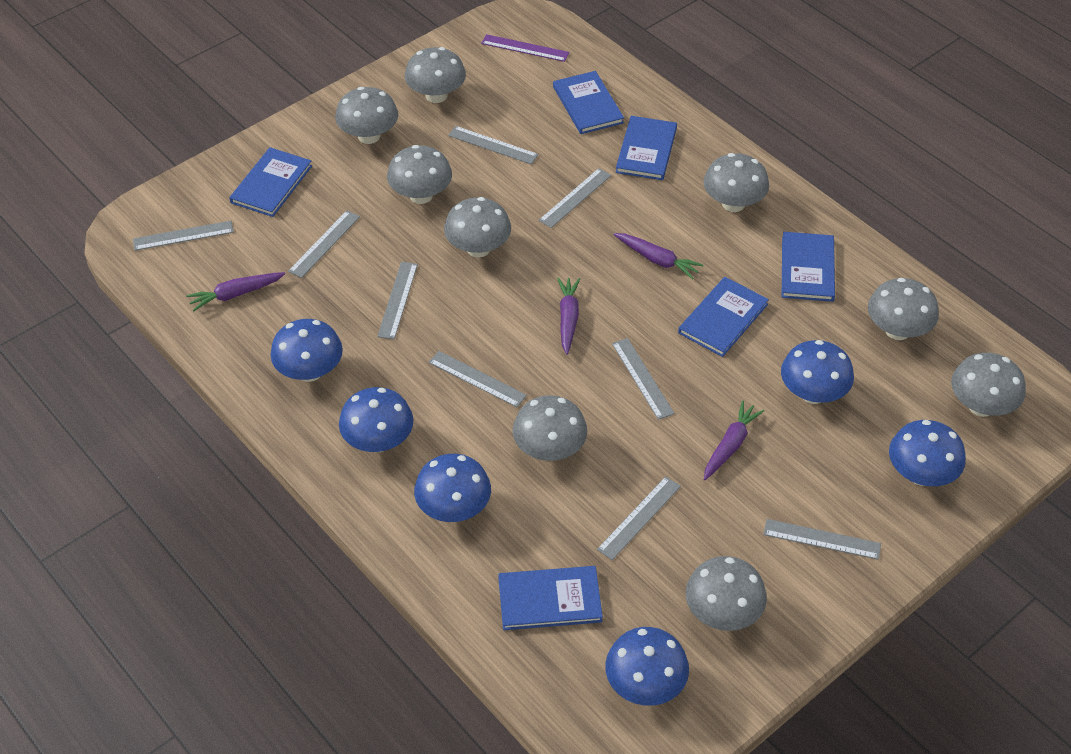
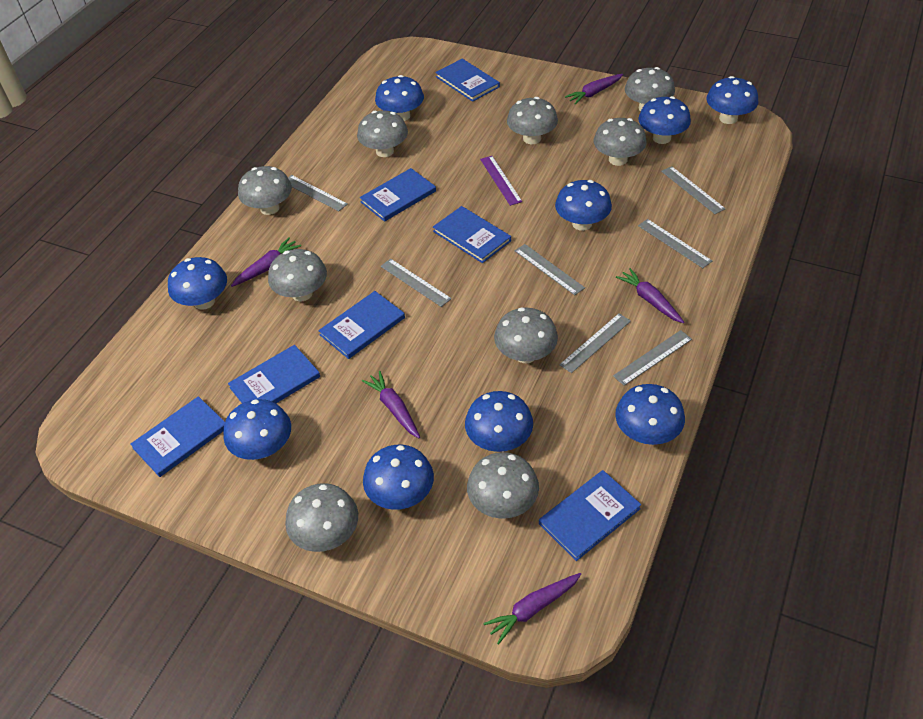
blue book: [229,147,312,217] [498,566,603,630] [553,71,624,134] [616,116,677,180] [678,277,769,357] [782,232,835,302] = 6 -> [130,396,225,477] [228,345,320,403] [318,291,405,359] [360,168,436,222] [433,206,511,263] [435,59,500,102] [539,470,641,561] = 7
blue mushroom: [270,319,343,382] [339,387,413,452] [414,454,491,522] [605,627,689,706] [781,340,854,404] [889,420,966,486] = 6 -> [168,257,227,310] [223,399,291,460] [363,445,434,510] [375,75,424,121] [465,391,533,452] [555,180,612,231] [615,384,685,445] [638,96,691,144] [706,76,758,124] = 9
grey ruler: [133,221,234,251] [288,210,360,278] [377,262,418,339] [429,351,527,407] [448,126,538,164] [539,168,611,228] [597,476,681,560] [612,338,675,420] [763,519,881,560] = 9 -> [288,175,348,211] [380,259,451,307] [515,244,585,295] [559,313,631,373] [613,330,692,386] [638,219,712,268] [661,166,726,214] = 7
purple carrot: [186,272,285,312] [557,277,580,355] [614,233,703,280] [704,401,764,480] = 4 -> [231,237,301,287] [362,371,420,438] [483,573,581,644] [565,74,623,105] [616,268,684,323] = 5

